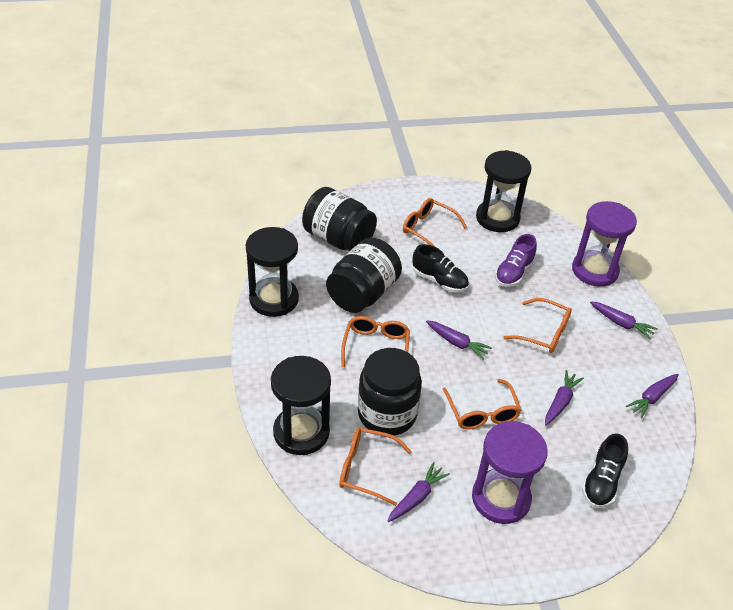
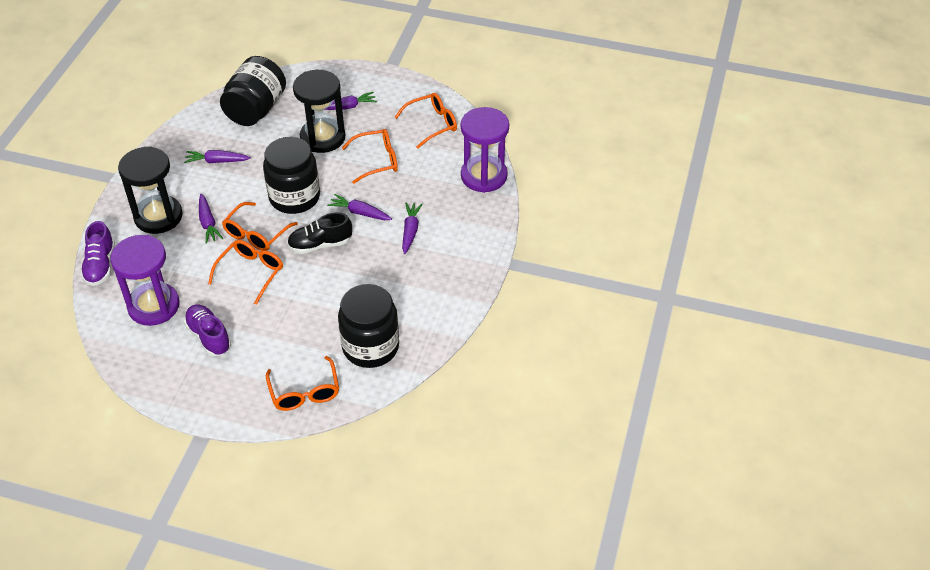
black hourglass: [246,227,299,317] [271,356,331,455] [476,150,531,232] = 3 -> [118,146,183,234] [293,70,345,153] = 2
black shoe: [413,244,469,293] [582,433,628,508] = 2 -> [287,212,352,254] = 1
purple shoe: [495,234,537,287] = 1 -> [81,221,115,286] [184,304,231,356] = 2

